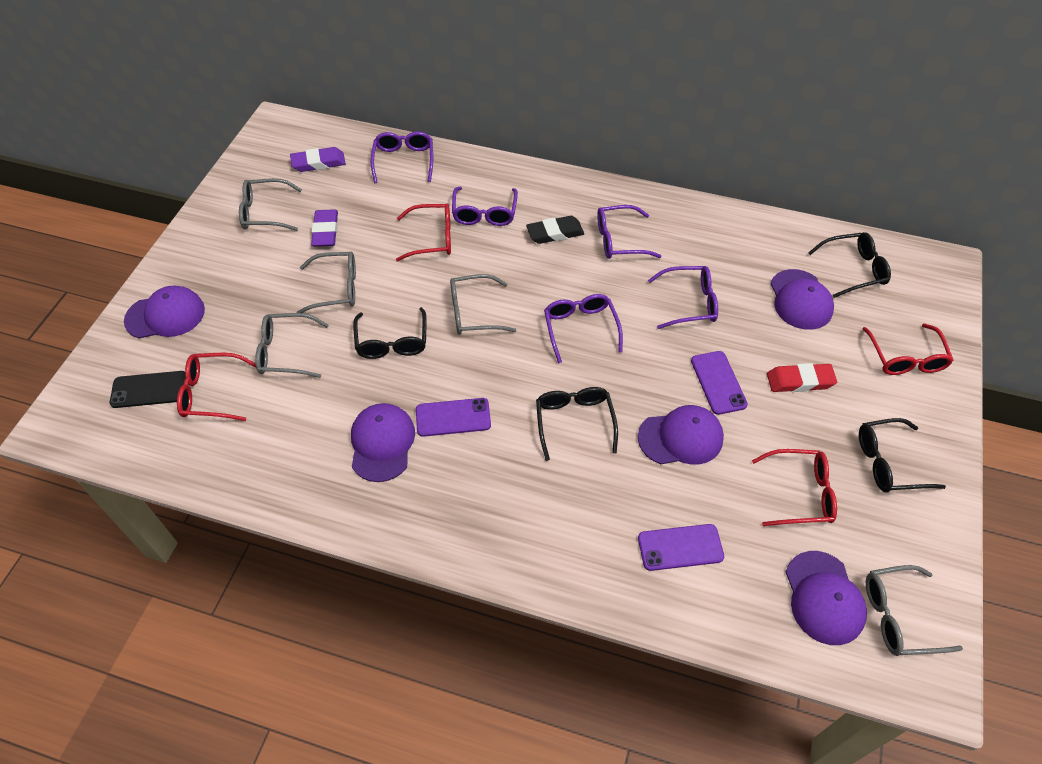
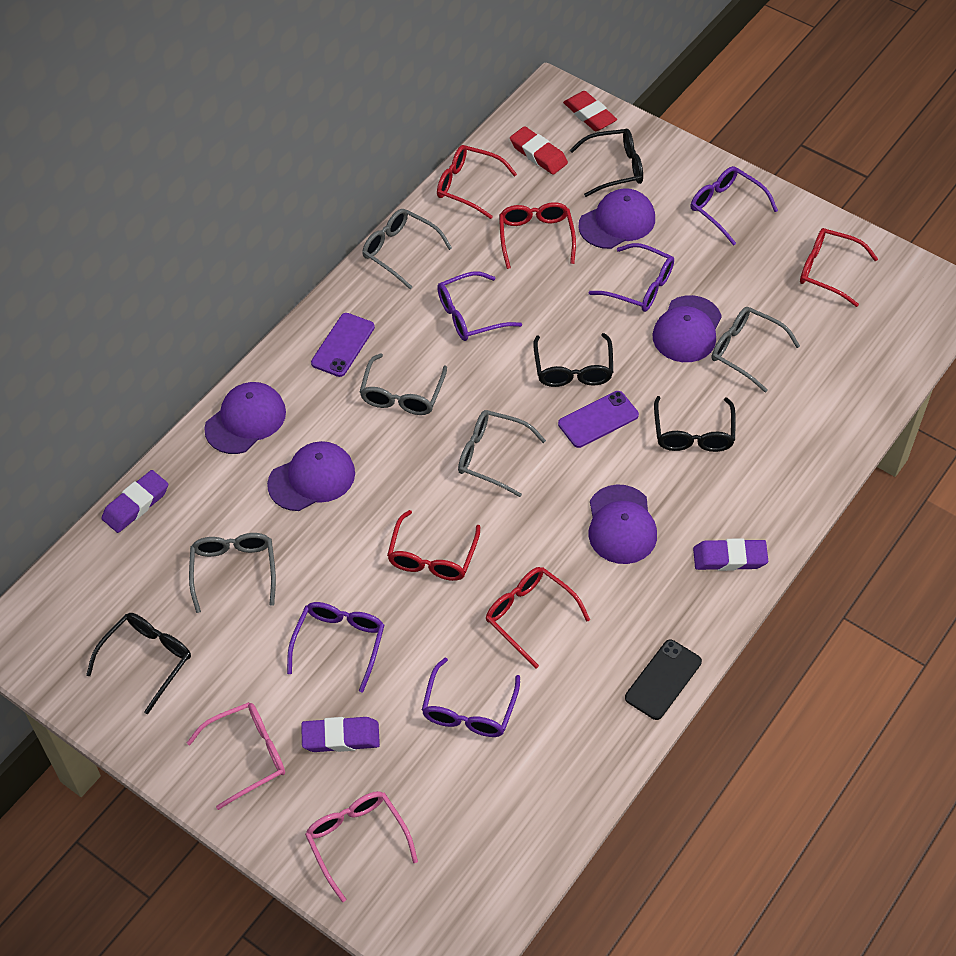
black eraser: [526,216,584,244] = 1 -> none = 0
pink glasses: none = 0 -> [187,702,285,810] [305,791,418,902] = 2
purple eraser: [290,147,346,172] [311,209,338,247] = 2 -> [101,470,168,533] [301,717,380,752] [693,539,768,571] = 3
purple phone: [416,398,491,437] [638,524,724,571] [691,351,748,415] = 3 -> [311,313,375,377] [558,391,639,448] = 2
red eraser: [767,363,837,392] = 1 -> [510,126,568,175] [563,91,617,131] = 2
red glasses: [177,353,256,421] [396,204,451,262] [752,449,837,526] [862,323,954,375] = 4 -> [387,510,481,581] [437,145,517,219] [486,567,590,668] [499,202,576,269] [800,228,878,307] = 5

